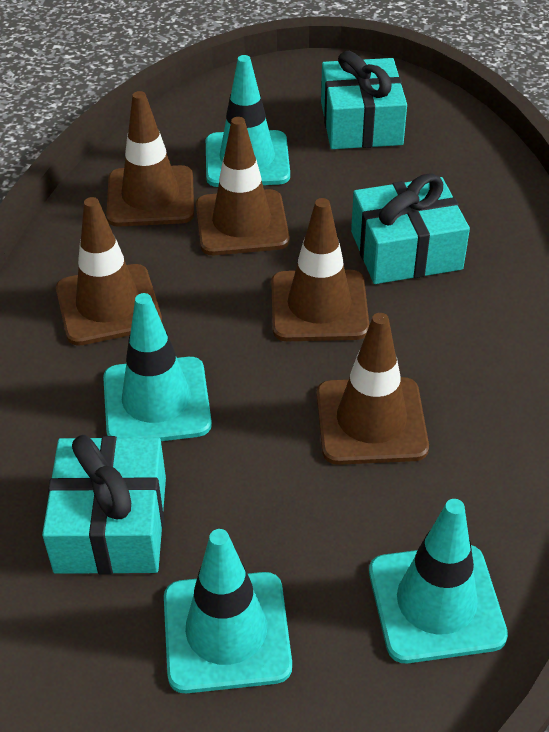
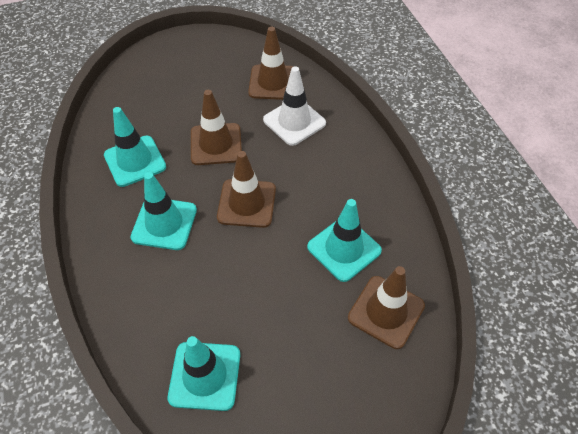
brown traffic cone: [56,197,162,346] [106,91,194,227] [196,117,290,255] [271,198,369,341] [317,313,429,465] = 5 -> [191,90,242,165] [217,151,276,228] [248,27,294,100] [348,266,425,349] = 4
turquoise gift: [42,435,166,574] [321,51,407,149] [351,173,470,284] = 3 -> none = 0
white traffic cone: none = 0 -> [263,66,326,146] = 1

